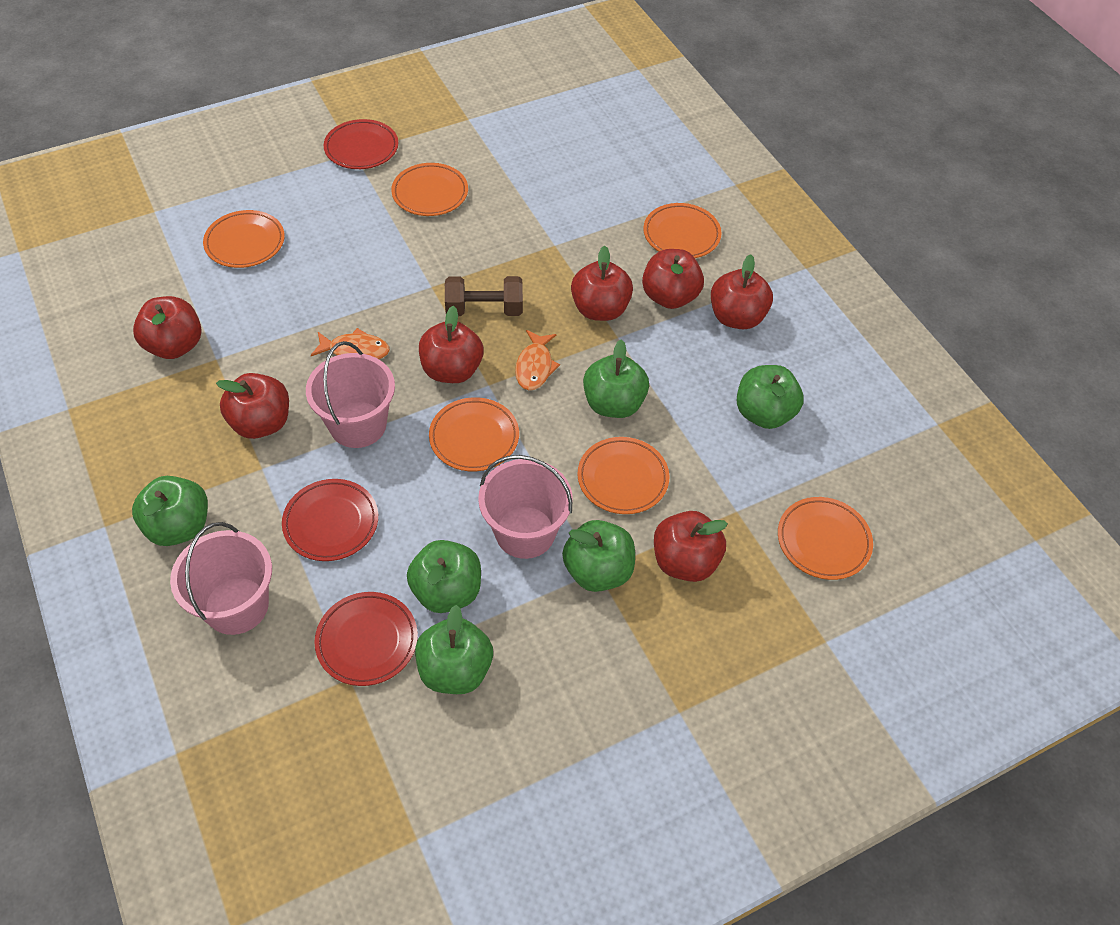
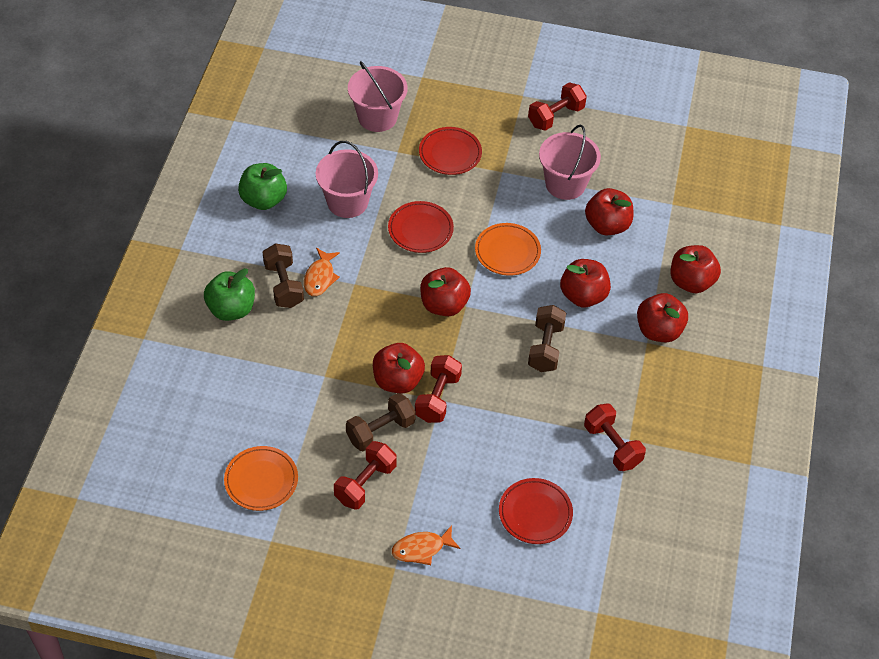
brown dumbbell: [445,276,523,316] = 1 -> [263,243,304,308] [346,393,416,451] [528,305,566,372] = 3
green apple: [132,476,208,546] [407,540,481,613] [415,605,493,694] [562,520,635,592] [583,339,649,418] [737,365,804,429] = 6 -> [204,268,255,321] [238,163,287,210] = 2
orange plate: [203,210,285,268] [391,163,468,216] [429,397,519,471] [577,437,669,514] [643,203,722,258] [778,497,873,580] = 6 -> [224,446,298,511] [475,223,541,276] = 2
red apple: [133,296,201,359] [216,373,289,439] [419,306,484,383] [571,246,633,321] [642,249,704,309] [654,511,728,582] [711,254,773,329] = 7 -> [373,343,425,393] [420,267,471,316] [560,259,611,307] [585,188,633,235] [637,293,688,342] [671,245,721,293] = 6
red dumbbell: none = 0 -> [334,441,397,510] [415,355,462,423] [528,82,587,131] [584,403,646,471] = 4

